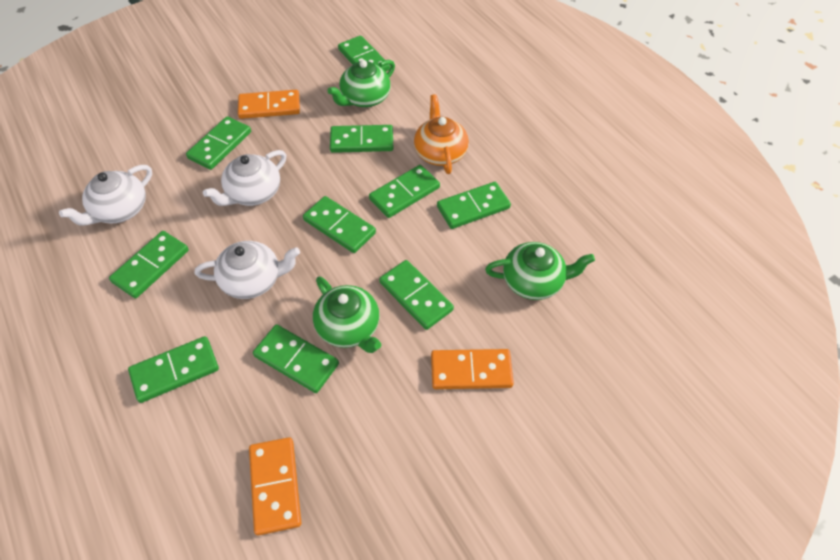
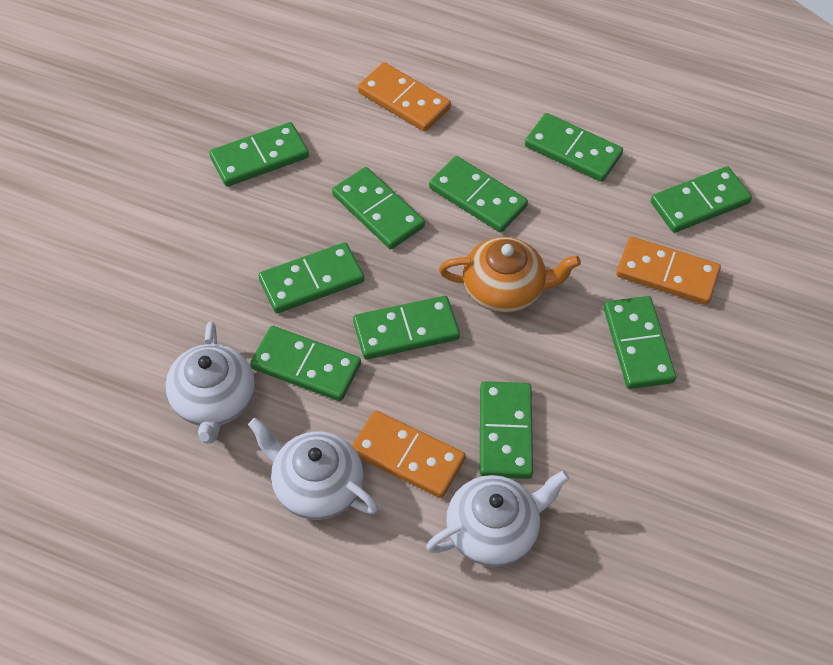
green teapot: [313,276,381,353] [327,60,395,107] [485,242,595,300] = 3 -> none = 0

